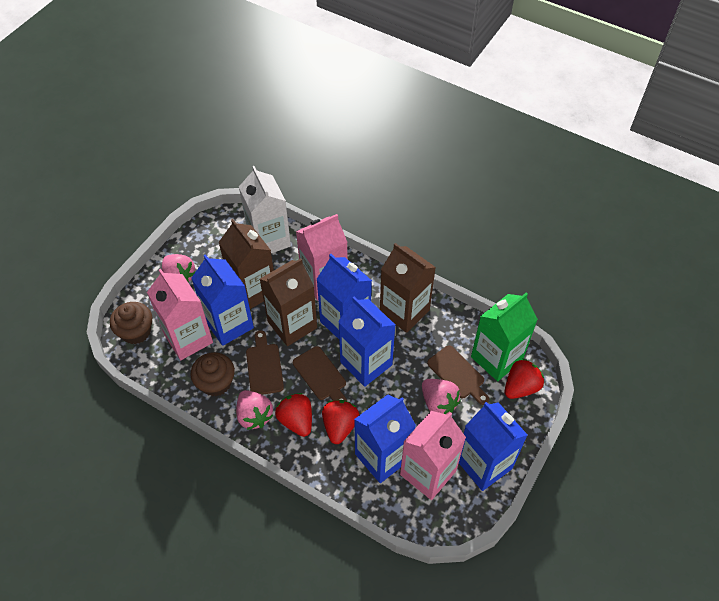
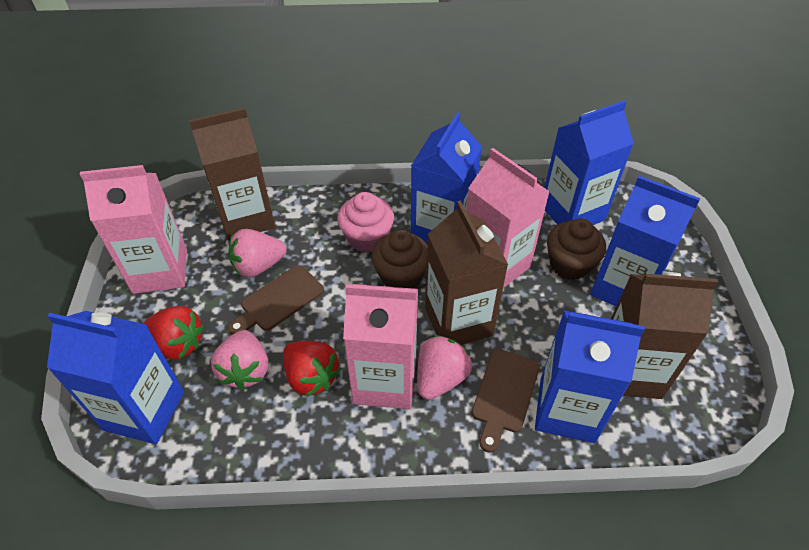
brown cutting board: [246,330,284,395] [293,346,347,401] [427,345,489,405] = 3 -> [228,265,324,335] [472,349,540,453] = 2
green carton: [471,292,538,381] = 1 -> none = 0
pink cupcake: none = 0 -> [337,192,394,252] = 1
red strawberry: [275,393,312,437] [322,400,359,444] [504,359,544,399] = 3 -> [144,306,204,360] [283,341,341,397] = 2
white carton: [239,166,291,253] = 1 -> none = 0

